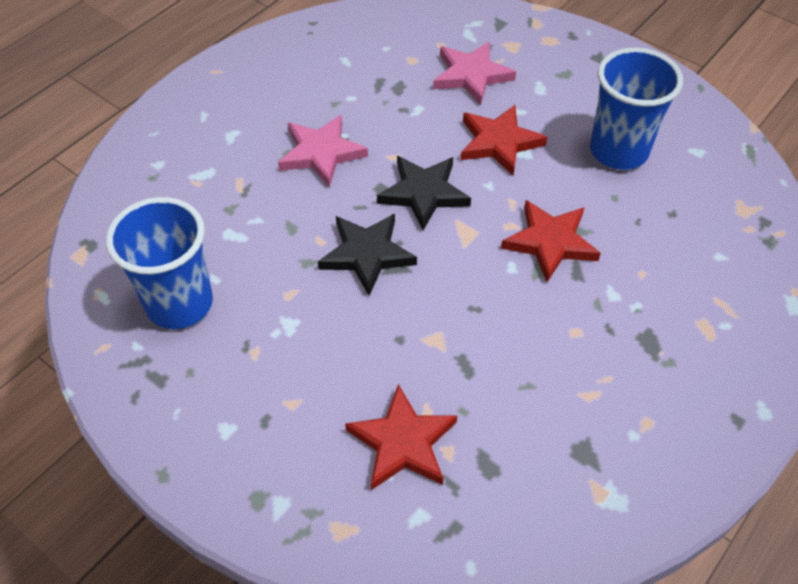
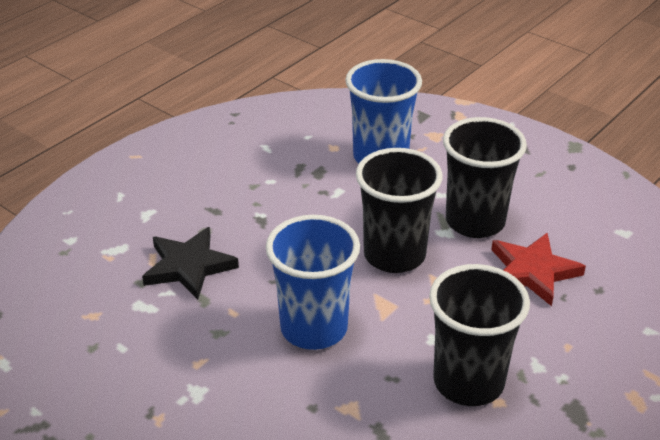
black cup: none = 0 -> [356,148,443,273] [429,264,530,406] [443,117,527,238] = 3
black star: [318,214,417,296] [377,156,471,230] = 2 -> [142,227,239,300] = 1
pink star: [278,115,368,187] [433,42,516,105] = 2 -> none = 0
red star: [345,384,458,490] [461,105,547,175] [501,200,601,282] = 3 -> [491,233,586,306] = 1

